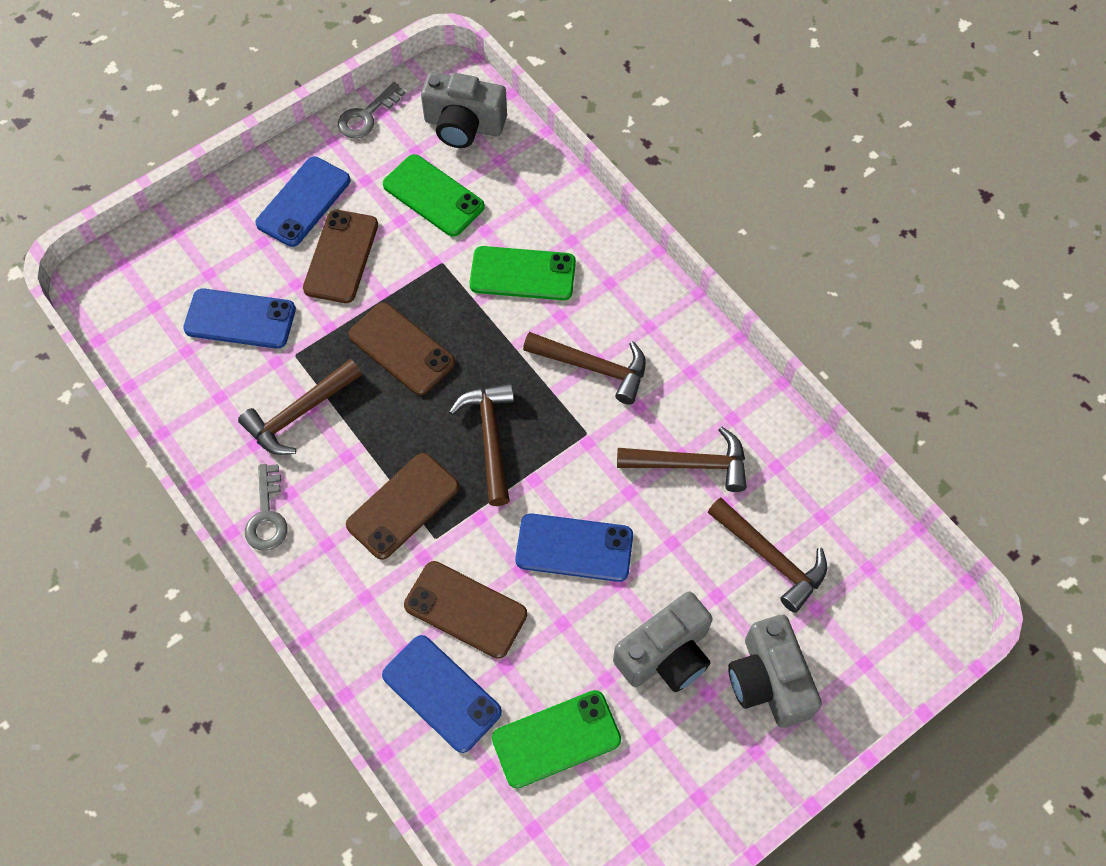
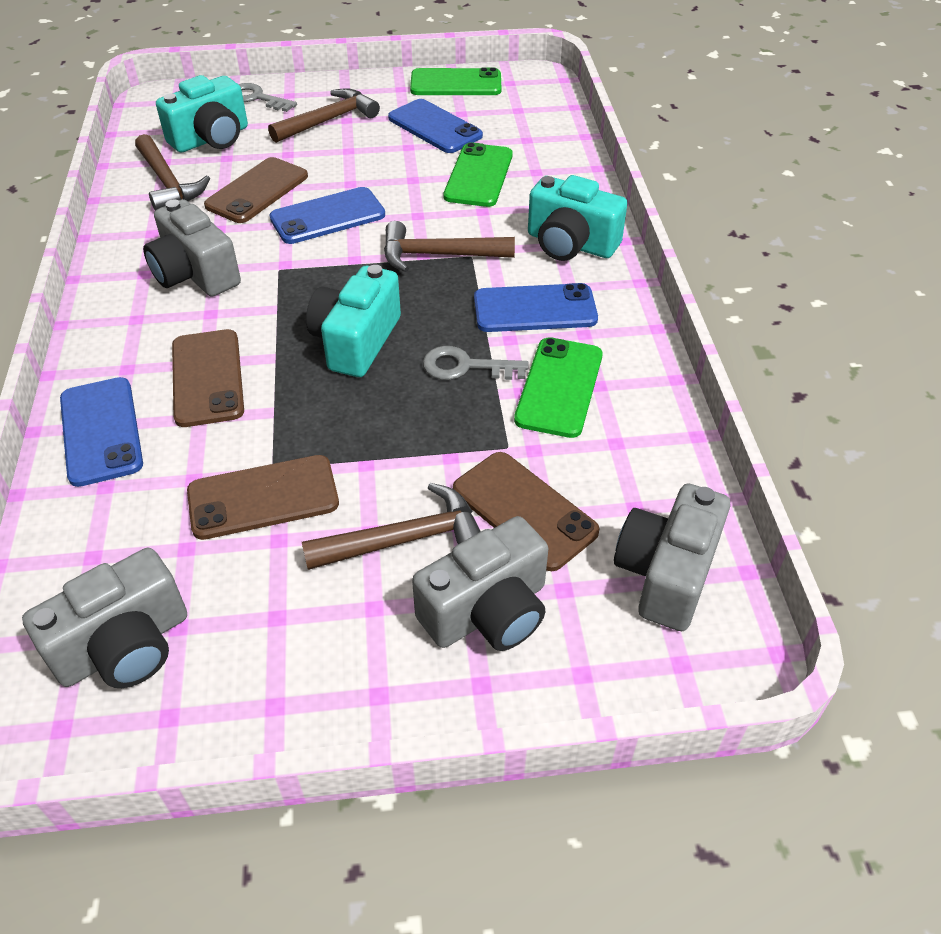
brown hammer: [238,359,362,455] [449,383,514,506] [523,332,646,405] [617,427,746,492] [708,497,827,613] = 5 -> [135,134,210,211] [268,88,380,143] [302,483,481,570] [384,221,515,272] = 4
grey camera: [421,72,507,148] [613,592,713,692] [728,615,822,728] = 3 -> [22,548,187,688] [143,199,241,297] [412,516,548,651] [614,483,730,631] = 4
turquoise camera: none = 0 -> [156,75,248,152] [306,265,401,377] [528,175,628,261] = 3

